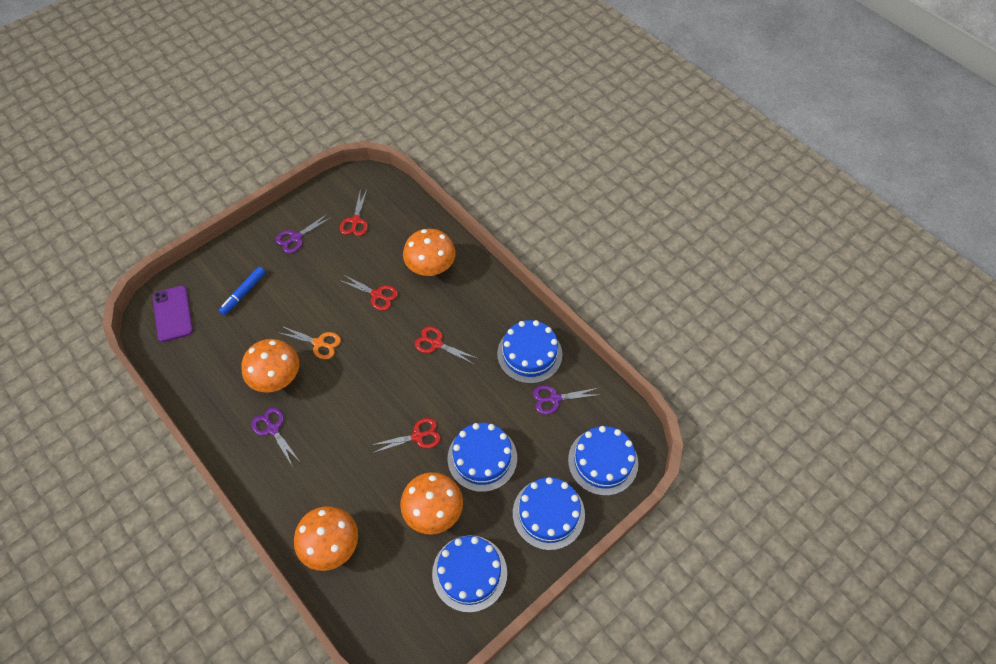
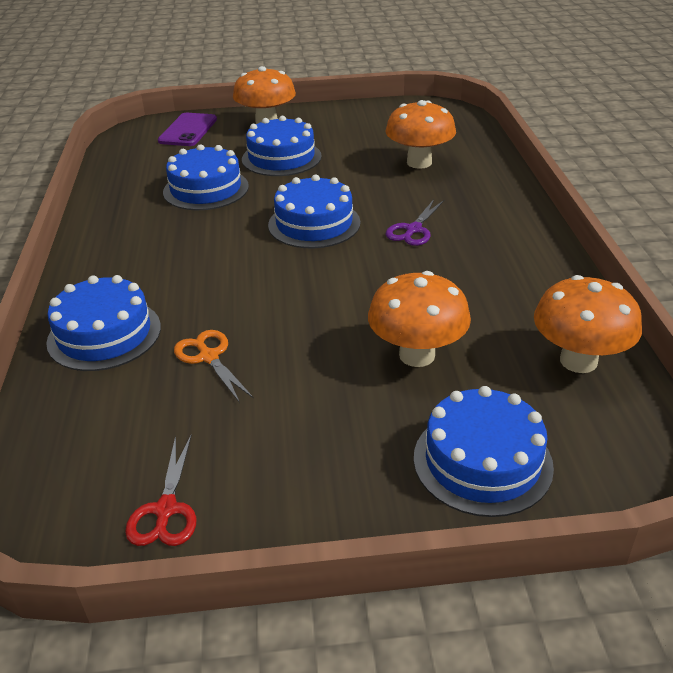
blue marker: [218,267,266,315] = 1 -> none = 0
purple scissors: [251,407,301,467] [276,214,332,253] [533,385,598,415] = 3 -> [386,199,444,246] = 1
red scissors: [339,274,398,311] [340,188,368,236] [372,418,441,453] [414,326,478,364] = 4 -> [125,436,196,546] = 1

